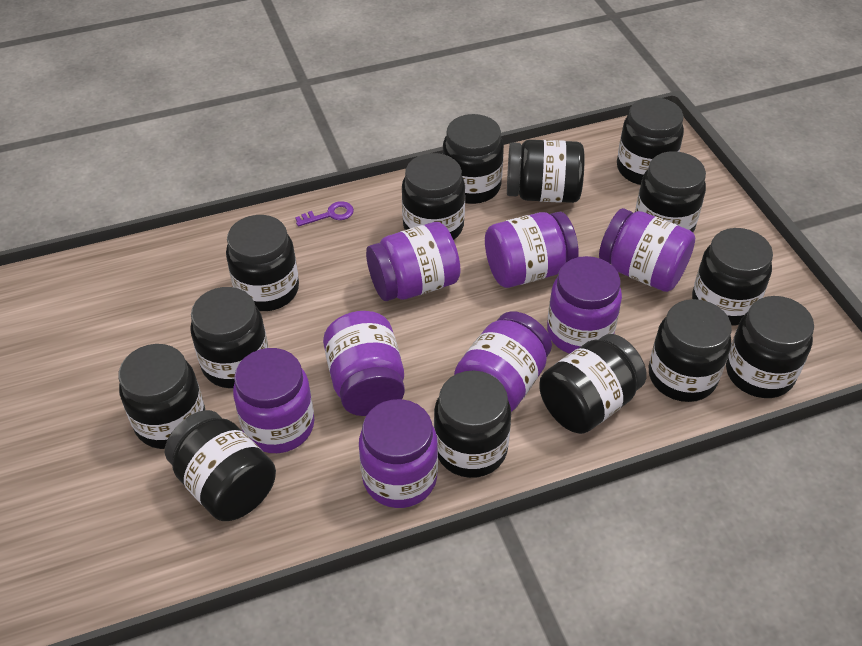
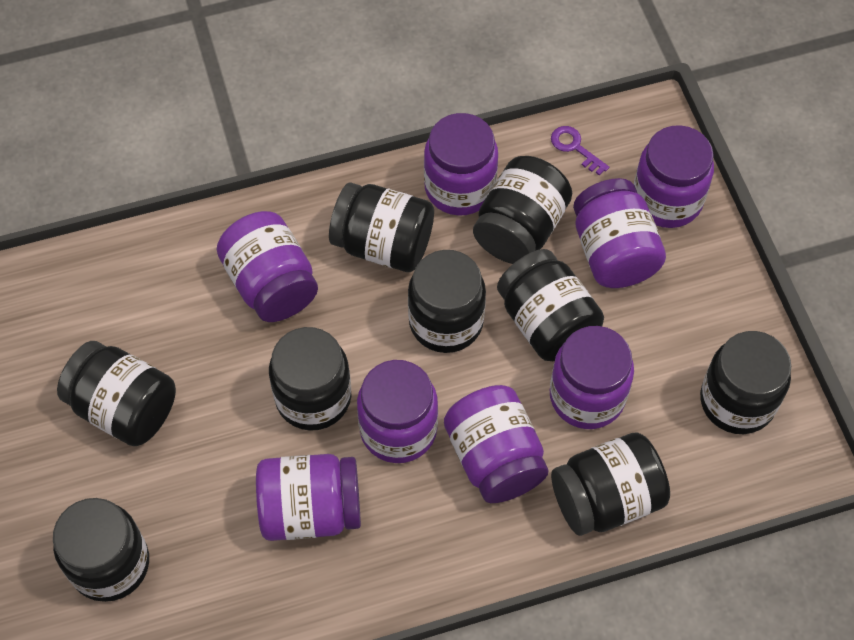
black jar: [118,344,205,449] [165,410,276,521] [190,287,269,388] [226,215,299,311] [402,153,465,240] [434,371,511,478] [443,114,504,204] [507,140,585,203] [539,334,647,434] [617,97,684,185] [635,151,706,232] [649,299,732,402] [692,228,773,326] [726,296,814,398] = 14 -> [53,498,149,602] [57,341,176,446] [269,327,351,431] [329,182,434,272] [408,250,486,353] [473,156,572,264] [497,249,604,361] [551,433,670,536] [700,331,791,434] = 9

